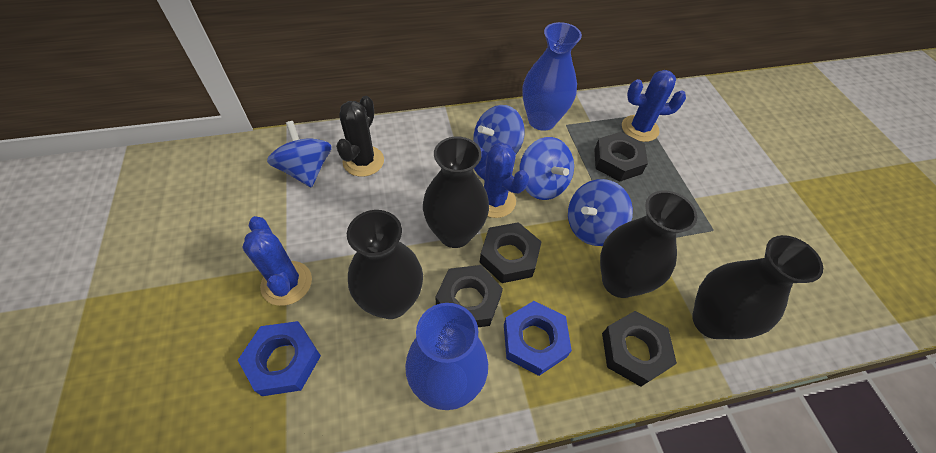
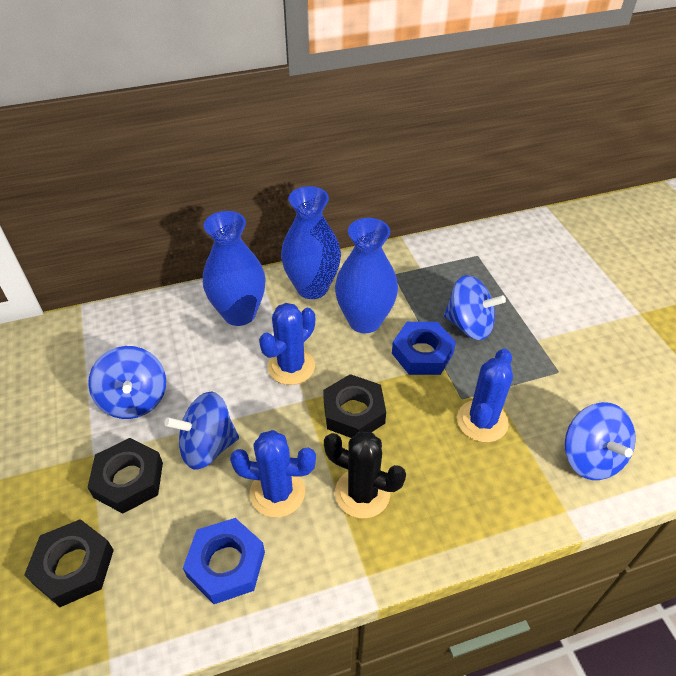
black nut: [436,265,503,327] [479,222,541,283] [594,132,648,182] [602,311,677,387] = 4 -> [24,519,114,607] [87,438,163,514] [323,374,386,438] = 3
black vase: [347,210,423,319] [423,136,489,248] [600,190,697,298] [692,235,823,339] = 4 -> none = 0
blue vase: [405,303,488,410] [522,22,582,131] = 2 -> [203,211,266,326] [281,186,341,299] [335,218,398,333] = 3

